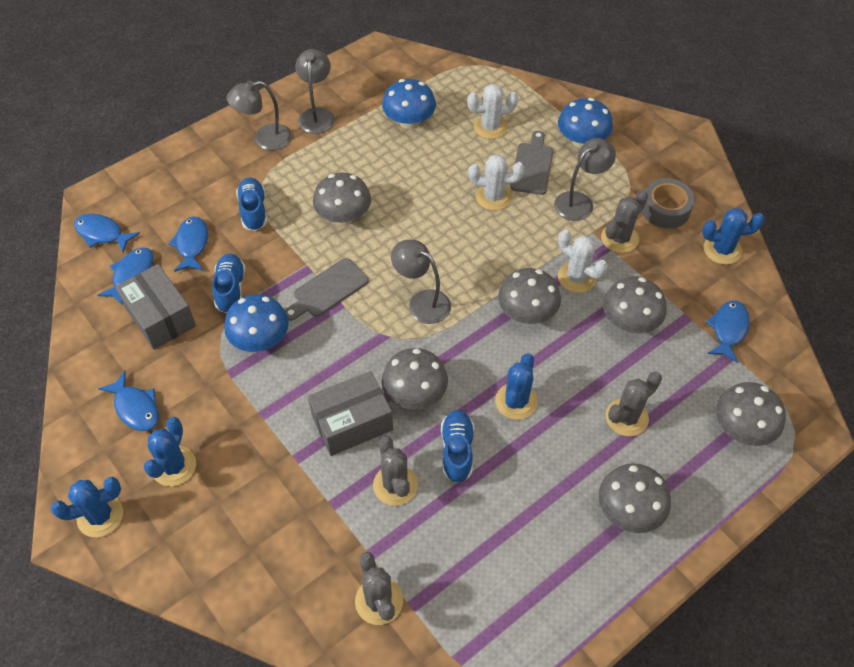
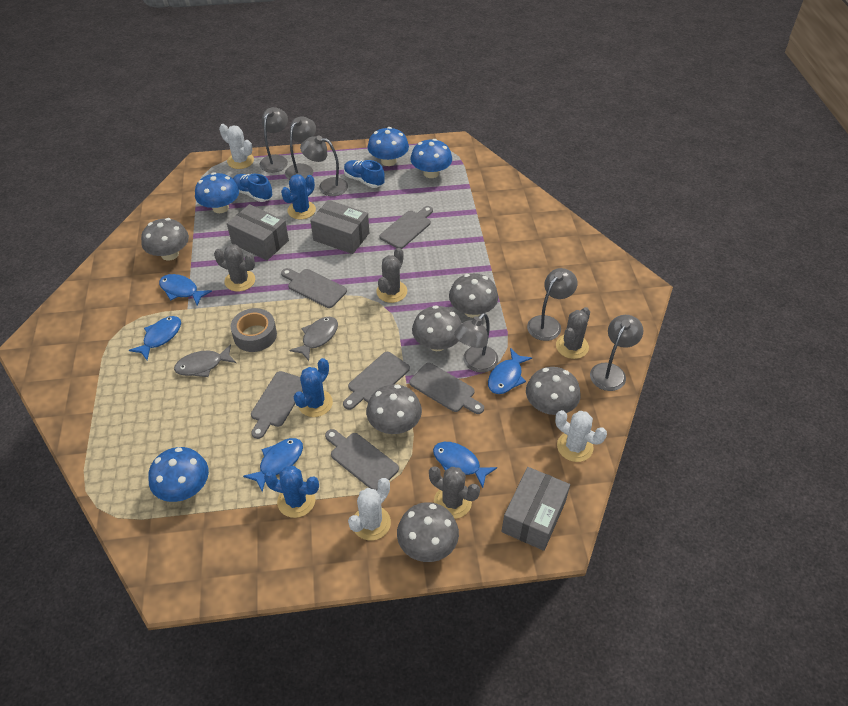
blue cactus: [51,477,123,537] [144,417,196,486] [495,353,538,420] [702,208,765,265] = 4 -> [264,466,319,518] [281,174,316,219] [293,358,333,417] = 3
blue mushroom: [224,294,289,352] [382,79,436,129] [558,98,613,148] = 3 -> [148,447,209,502] [195,172,239,213] [368,127,409,166] [410,139,452,178] = 4
blue shoe: [212,253,245,313] [236,177,267,231] [441,410,474,483] = 3 -> [233,174,273,202] [344,160,385,188] = 2
grey box: [115,264,196,350] [308,371,393,456] = 2 -> [227,204,289,261] [310,200,369,254] [502,467,570,551] = 3
grey cutting board: [285,258,369,321] [510,131,553,195] = 2 -> [251,371,303,439] [281,268,347,308] [325,429,399,490] [343,352,410,410] [380,206,433,249] [409,363,484,414] = 6
grey fish: none = 0 -> [174,344,236,377] [289,317,338,361] = 2
grey lamp: [227,80,292,150] [295,49,335,134] [391,240,451,324] [554,138,616,221] = 4 -> [260,107,288,173] [285,117,316,180] [300,136,348,196] [454,313,498,373] [527,268,578,341] [590,315,643,391] = 6

